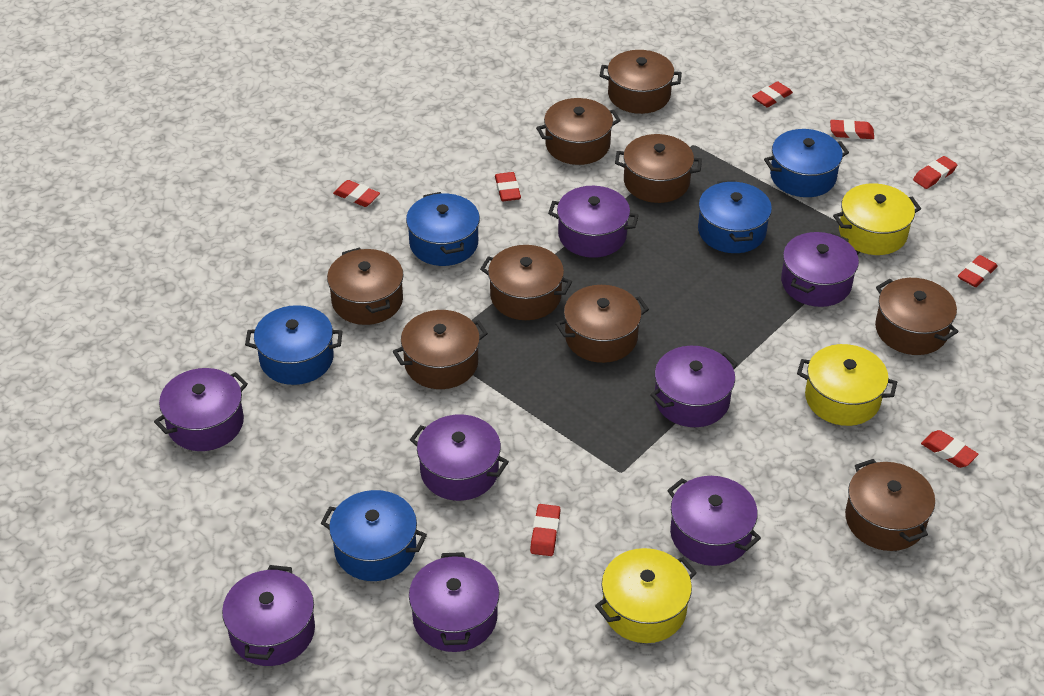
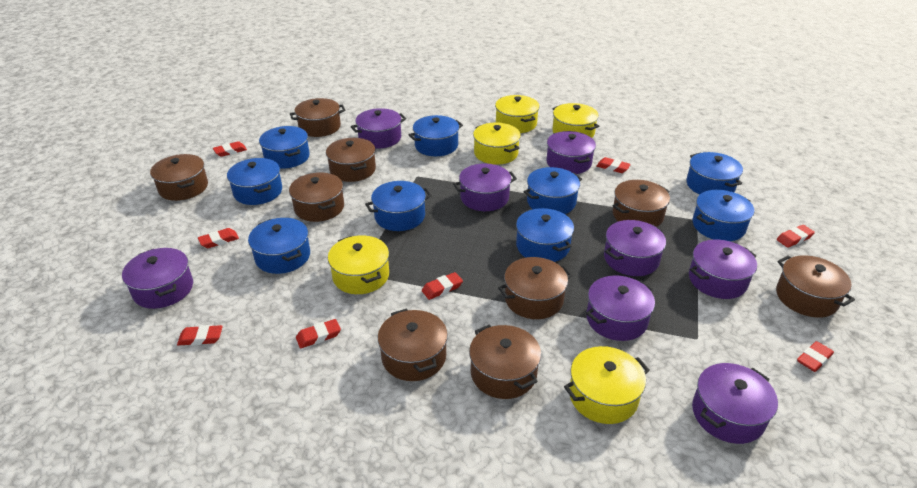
blue pot: [245,305,342,385] [321,490,427,581] [406,192,480,266] [698,180,772,253] [764,129,849,197] = 5 -> [227,158,282,205] [248,218,310,274] [259,126,310,169] [365,181,432,231] [409,115,463,156] [516,208,574,262] [524,167,582,214] [687,152,743,195] [693,190,754,241] = 9
yellow pot: [595,548,697,643] [797,344,897,426] [833,183,921,255] = 3 -> [328,235,389,294] [473,122,521,165] [495,95,540,133] [553,103,599,138] [564,346,650,424] = 5

